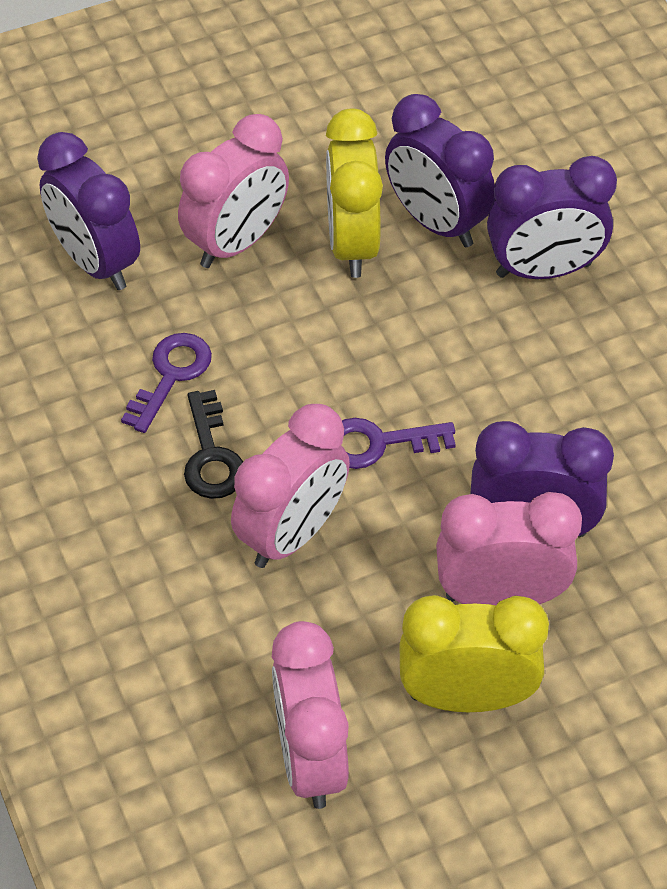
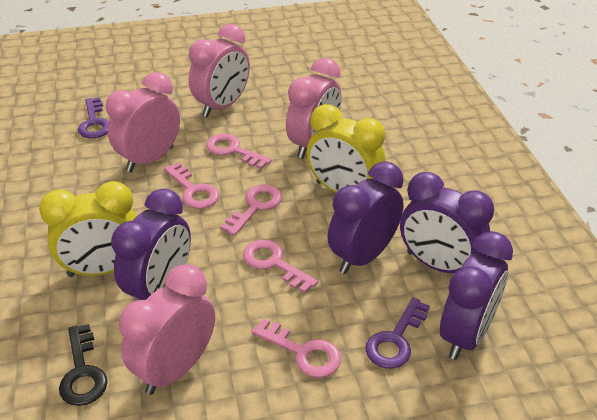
pink key: none = 0 -> [164,162,219,209] [206,134,272,169] [221,185,282,236] [243,240,318,293] [251,319,341,378] = 5

